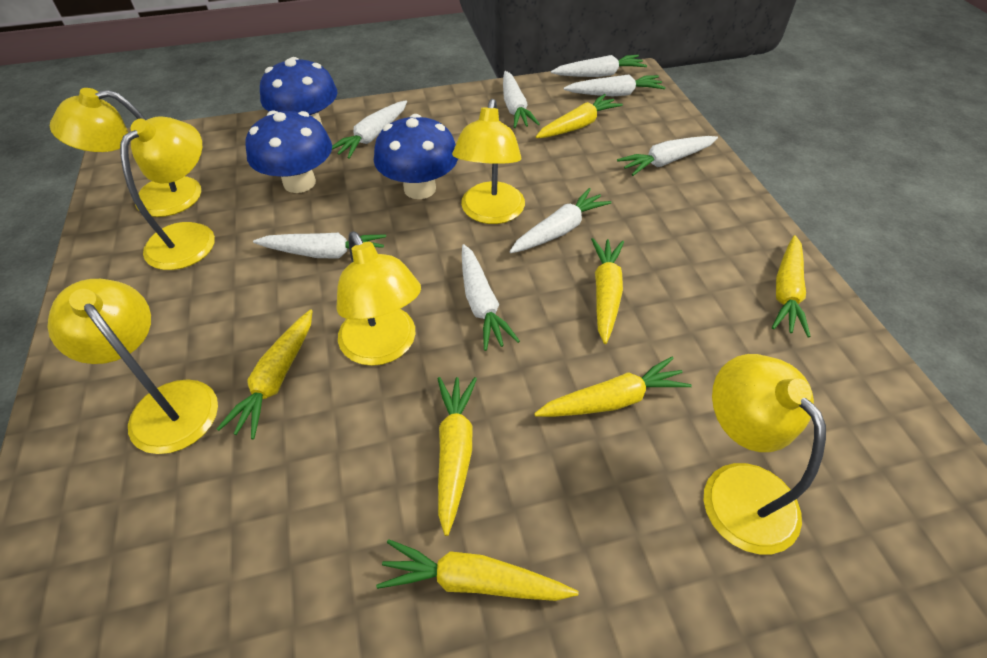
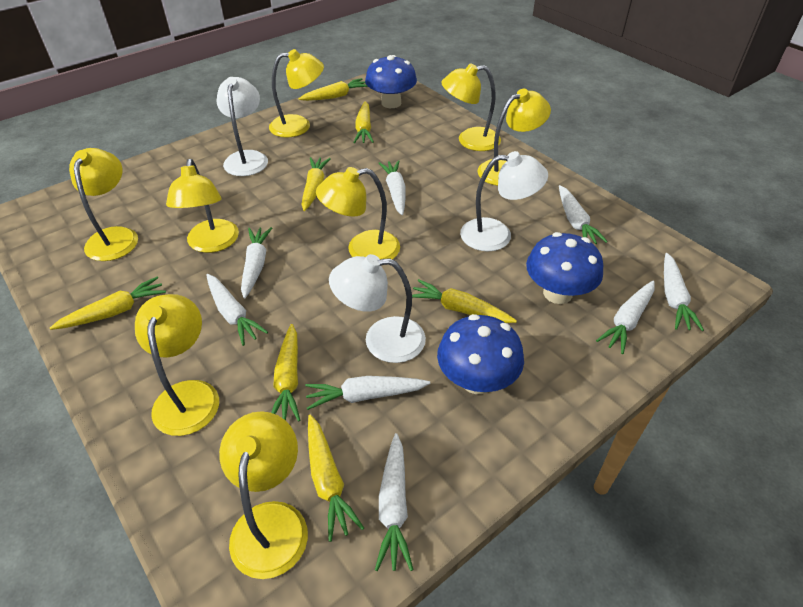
white lamp: none = 0 -> [217,77,268,176] [329,254,426,363] [460,151,548,251] = 3
yellow lamp: [48,279,218,454] [50,88,201,217] [120,116,215,270] [336,231,421,366] [452,99,525,224] [704,354,826,554] = 6 -> [69,148,138,261] [135,294,219,436] [166,159,239,253] [219,411,308,579] [269,49,324,138] [316,167,400,260] [441,63,501,151] [478,89,551,186] = 8

